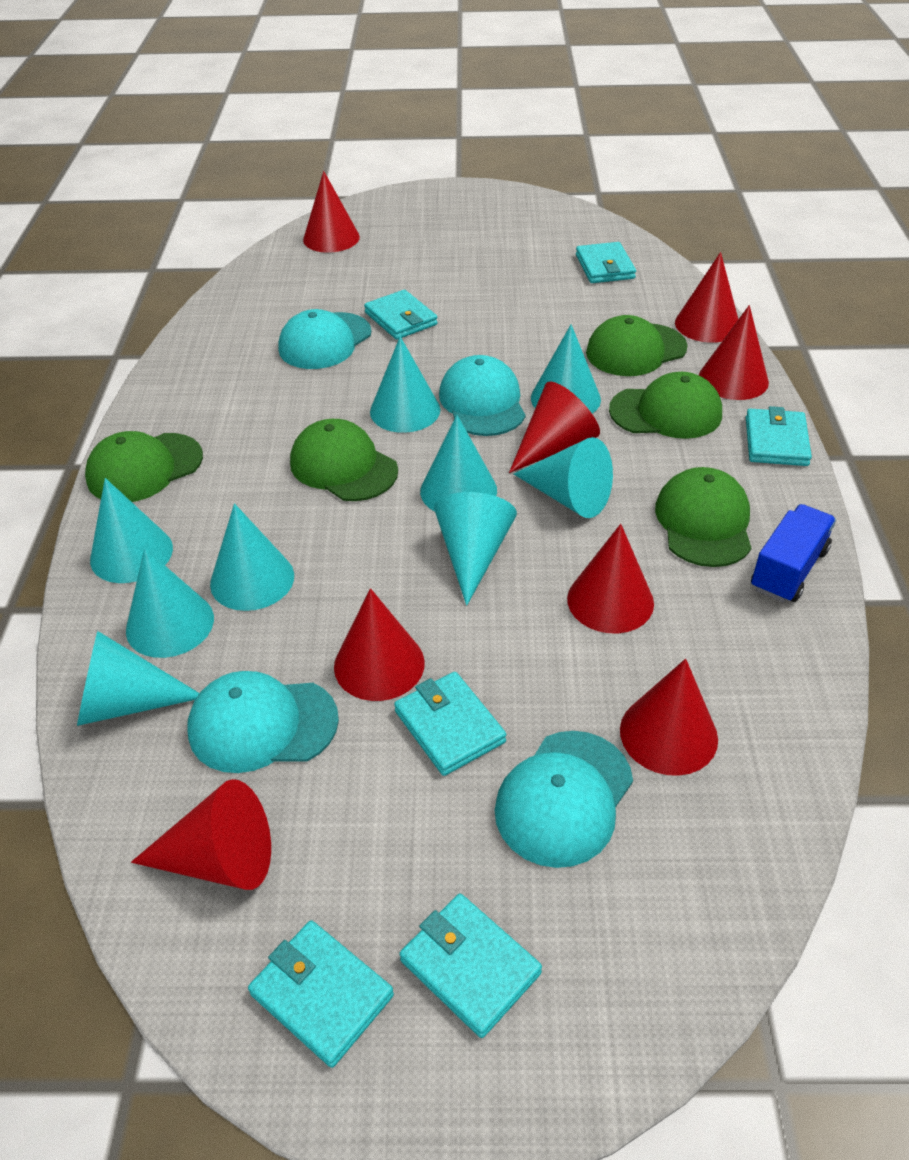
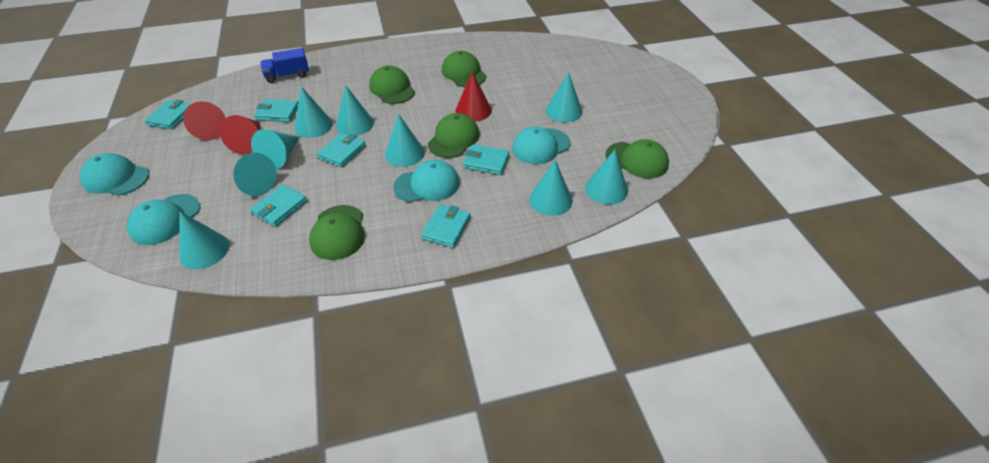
red cone: [131,779,271,890] [303,171,360,253] [334,588,425,701] [509,382,600,473] [567,524,654,633] [620,659,718,776] [675,252,738,343] [699,305,769,400] = 8 -> [183,101,226,140] [220,115,260,154] [455,72,492,122] = 3

